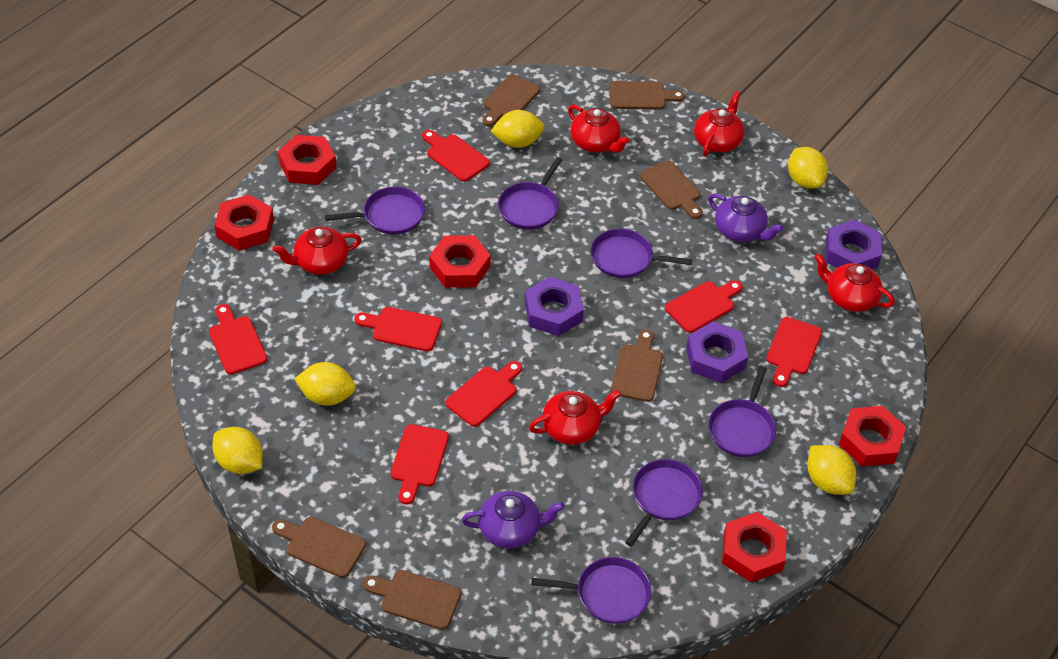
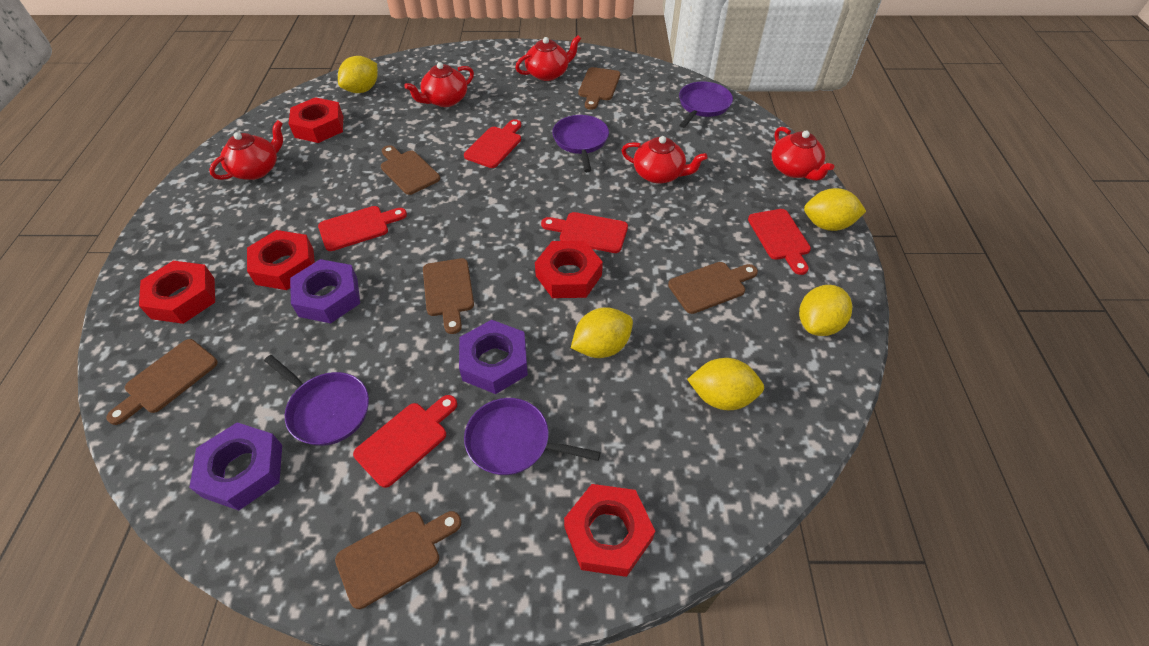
purple pan: [325,187,425,235] [498,157,562,230] [531,557,652,624] [591,229,692,278] [625,459,703,546] [709,366,776,457] = 6 -> [264,355,369,446] [464,398,600,475] [552,115,609,172] [679,81,733,128] = 4
purple teapot: [462,491,564,549] [708,193,783,242] = 2 -> none = 0
red cutting board: [209,304,267,374] [355,307,442,351] [391,424,449,505] [422,130,490,182] [445,361,522,427] [665,280,743,333] [766,317,822,387] = 7 -> [318,206,407,251] [353,395,457,488] [464,119,521,168] [541,212,628,253] [748,209,811,275] = 5

